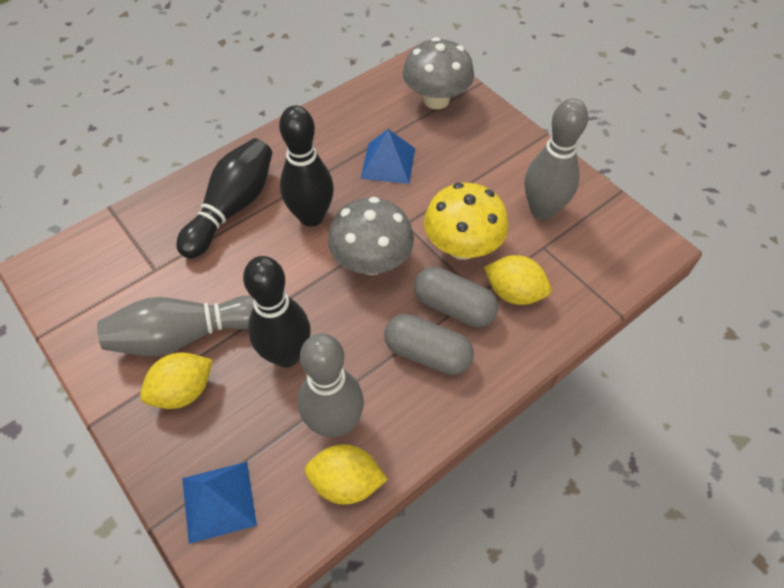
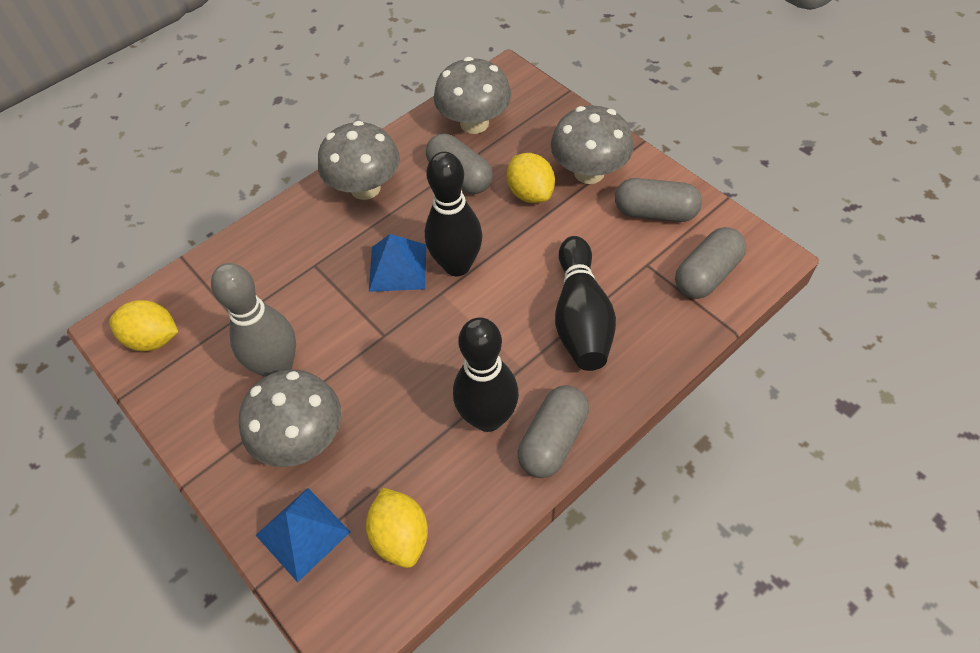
grey bowling pin: [97,295,254,356] [298,333,364,438] [525,98,588,220] = 3 -> [211,263,296,377] = 1
grey capsule: [384,314,474,375] [414,267,498,327] = 2 -> [426,134,493,194] [518,385,589,478] [615,178,702,222] [675,227,746,299] = 4
grey mushroom: [328,197,414,275] [403,37,474,109] = 2 -> [239,369,341,467] [318,121,400,200] [434,57,511,134] [550,106,634,184] = 4
yellow mushroom: [424,183,509,260] = 1 -> none = 0

